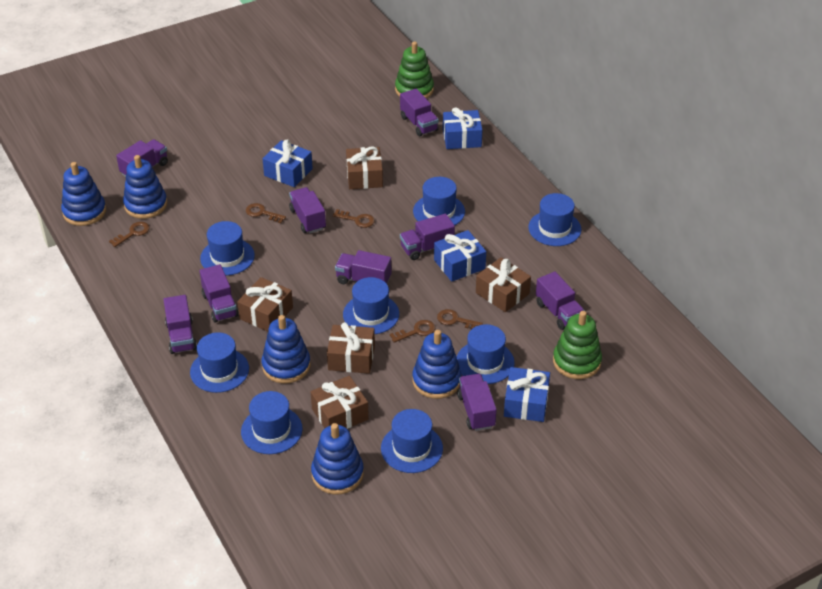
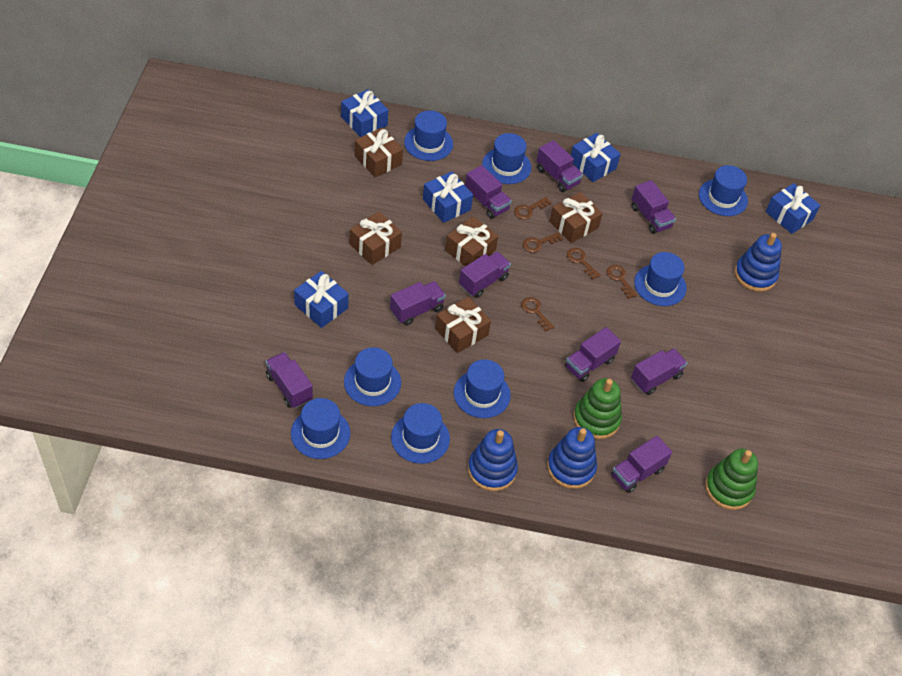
blue gift: [262,140,313,187] [434,230,486,282] [443,107,482,149] [504,367,550,422] = 4 -> [294,271,349,328] [341,89,388,137] [423,172,473,223] [571,133,621,182] [766,183,820,234] = 5
blue stacking toy: [61,162,106,226] [123,155,167,219] [262,315,310,384] [311,423,364,495] [412,330,461,399] = 5 -> [468,429,518,491] [547,427,597,489] [735,233,782,292] = 3

